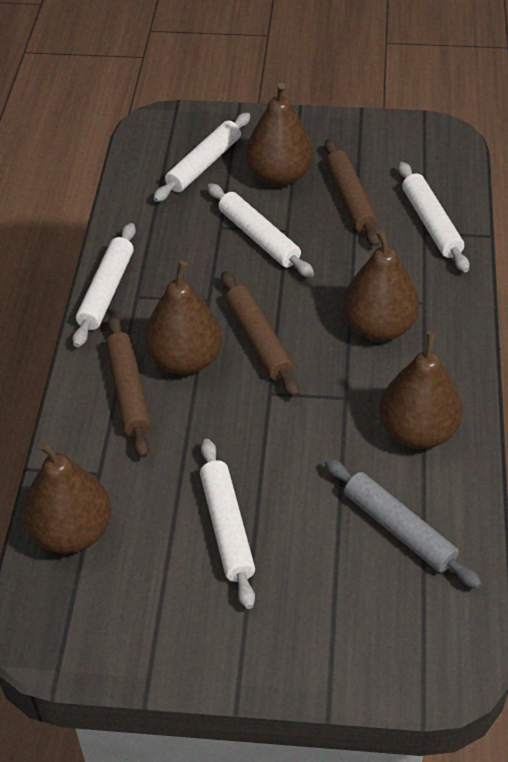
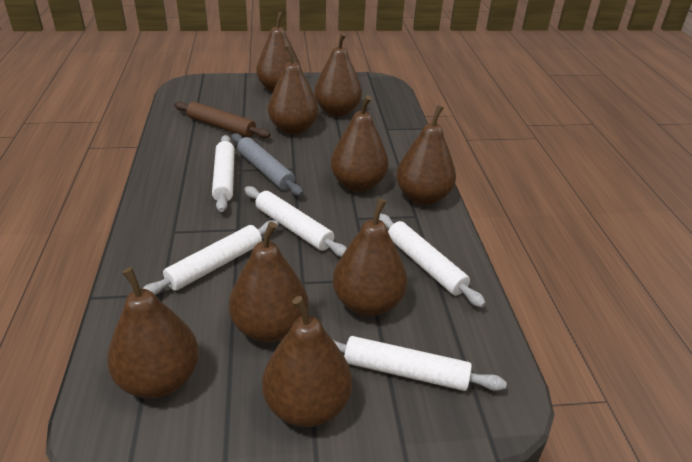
brown pear: [23,441,111,554] [144,261,223,375] [245,82,314,187] [342,229,419,342] [379,332,463,449] = 5 -> [107,267,199,398] [229,222,308,343] [256,12,301,92] [262,296,352,427] [268,45,319,135] [314,32,362,116] [331,95,389,192] [333,198,408,316] [396,105,456,205] = 9
brown rolling pin: [106,315,151,458] [221,271,299,397] [324,139,380,247] = 3 -> [174,101,271,138] = 1

